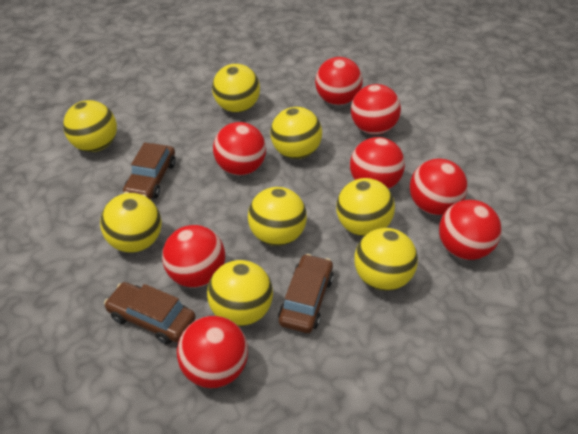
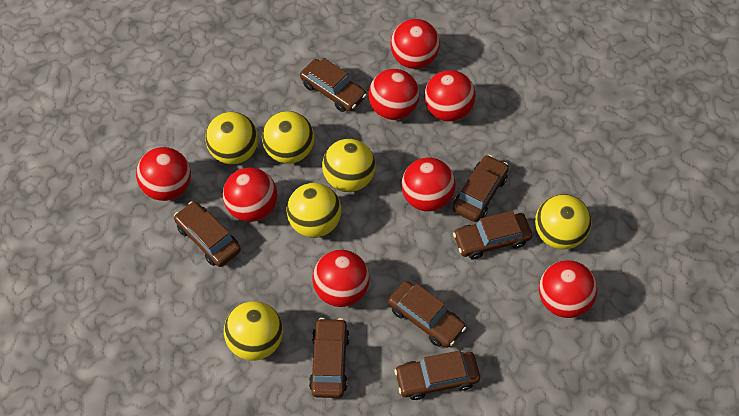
brown car: [104,282,196,345] [123,142,176,200] [278,254,334,333] = 3 -> [174,201,241,267] [300,58,367,112] [309,318,349,398] [388,281,466,348] [394,351,480,400] [453,155,509,222] [453,211,532,259] = 7
yellow ball: [63,100,117,152] [100,193,162,253] [207,260,273,326] [212,64,260,113] [248,187,307,246] [270,107,322,159] [336,178,395,236] [354,228,418,291] = 8 -> [205,112,258,164] [224,301,283,361] [262,111,314,164] [287,183,341,238] [322,139,375,192] [535,194,591,250] = 6

